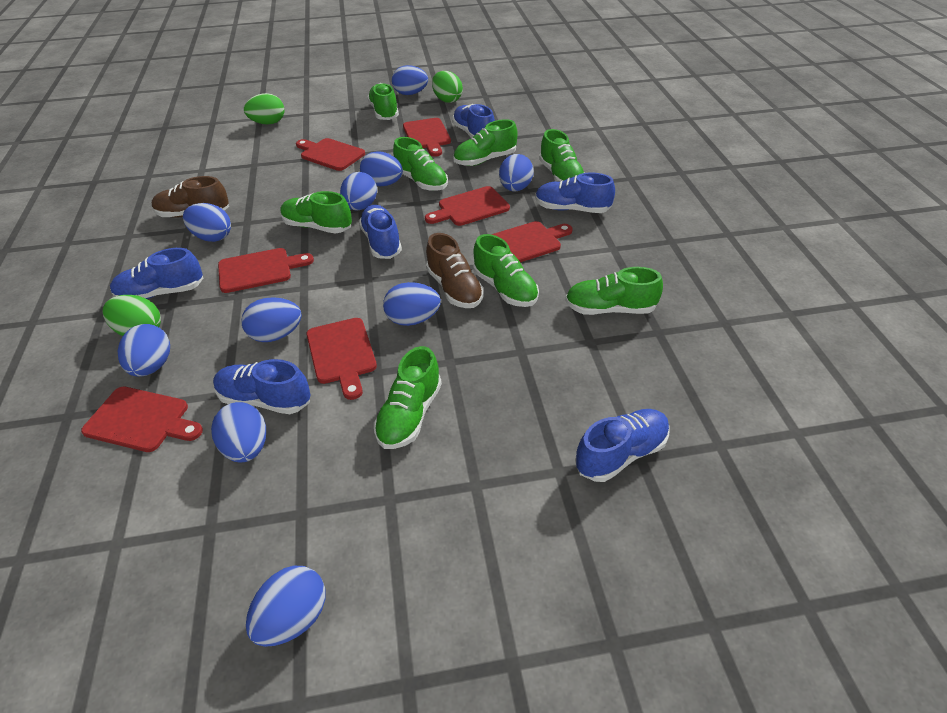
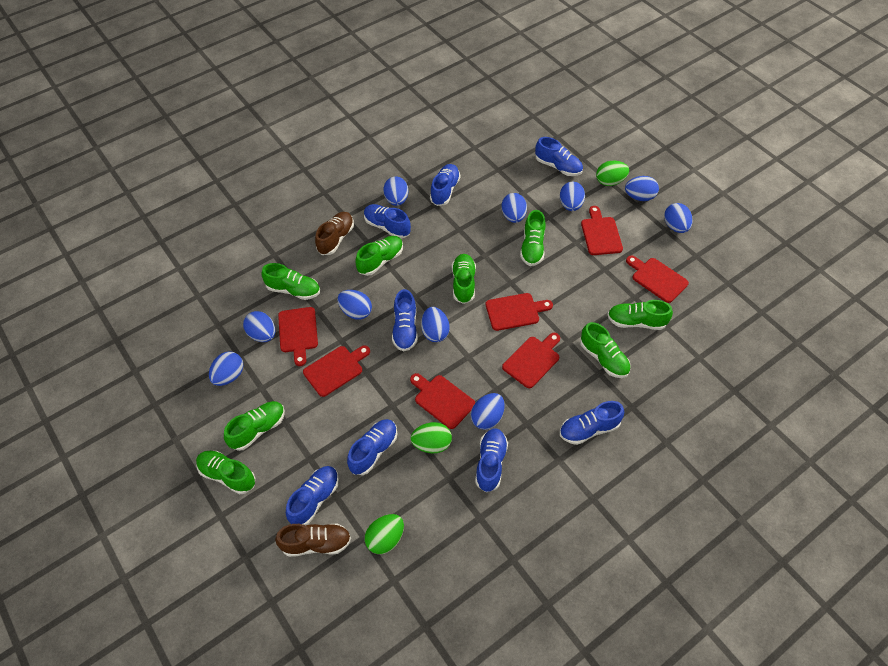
blue shoe: [110,248,203,299] [213,359,310,414] [359,205,402,259] [452,104,495,138] [535,172,615,213] [575,409,669,482] = 6 -> [286,466,339,525] [347,419,397,475] [364,204,411,239] [392,289,418,352] [430,164,460,206] [475,428,508,492] [535,137,583,176] [560,401,624,445] = 8

